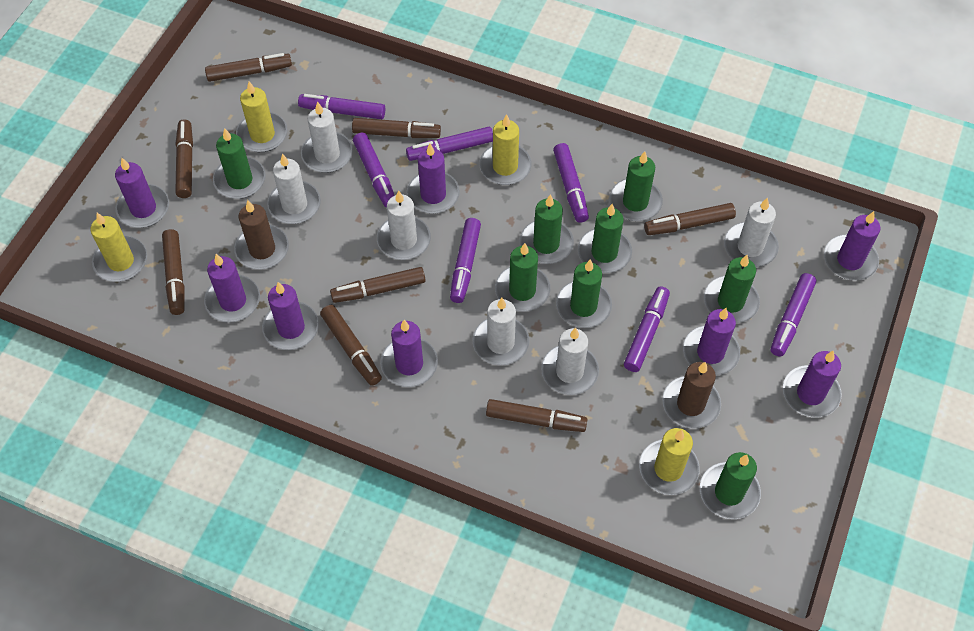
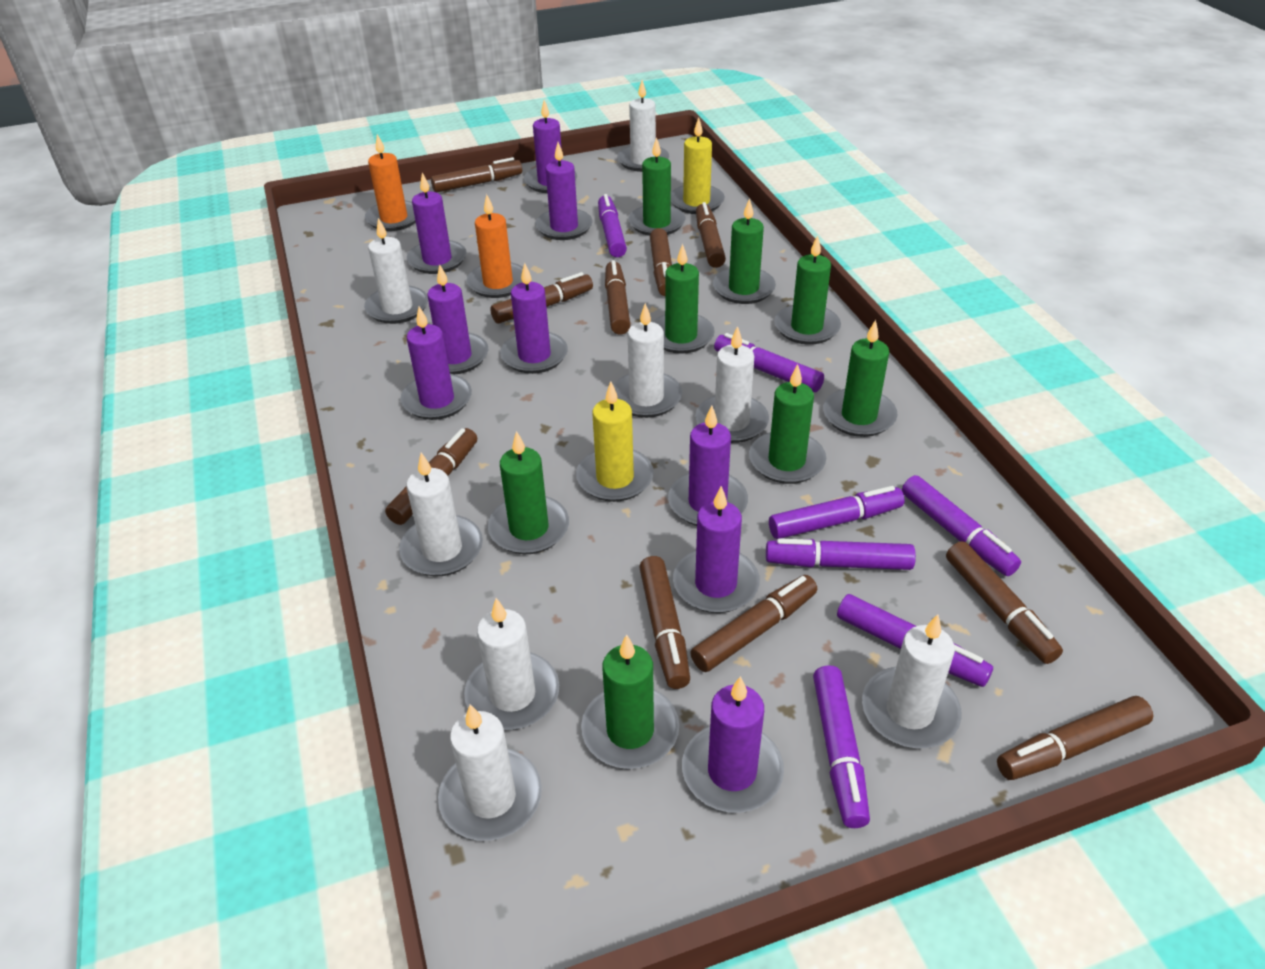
brown candle: [234,200,289,270] [662,362,721,429] = 2 -> none = 0
brown marker: [162,229,184,315] [175,120,193,198] [205,53,292,82] [320,305,382,386] [330,267,425,303] [352,118,441,138] [486,399,588,432] [644,203,736,235] = 8 -> [385,428,477,525] [431,157,522,192] [490,272,593,324] [605,260,631,335] [639,556,690,689] [650,228,672,296] [690,575,817,672] [696,202,726,268] [946,541,1063,664] [997,696,1153,780] = 10
orange candle: none = 0 -> [365,134,416,231] [467,194,523,298] = 2
purple candle: [115,158,169,228] [204,254,260,323] [262,282,319,350] [380,320,438,387] [407,144,460,214] [683,308,740,376] [783,350,842,418] [824,211,880,281] = 8 -> [400,307,472,420] [407,173,466,274] [427,264,488,375] [500,263,568,374] [524,100,577,193] [535,142,592,240] [668,405,748,526] [673,486,760,613] [682,676,784,813] = 9
white candle: [267,154,321,224] [301,102,353,173] [377,190,431,260] [472,298,530,366] [541,327,599,395] [724,197,779,267] = 6 -> [364,218,428,324] [399,453,483,576] [438,704,542,841] [464,598,559,730] [613,303,682,418] [617,80,669,172] [695,326,769,443] [862,614,962,748] = 8
yellow candle: [90,213,147,282] [236,82,288,152] [479,114,532,185] [639,428,700,495] = 4 -> [576,382,654,502] [671,118,725,214] = 2

